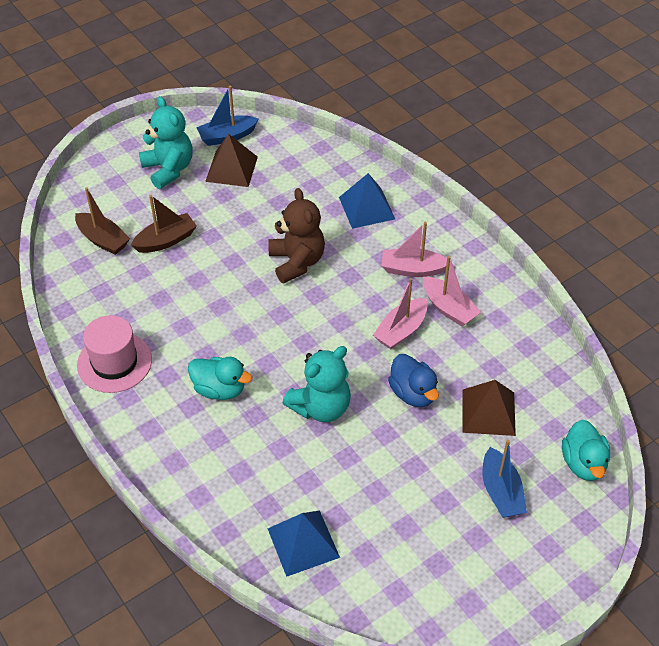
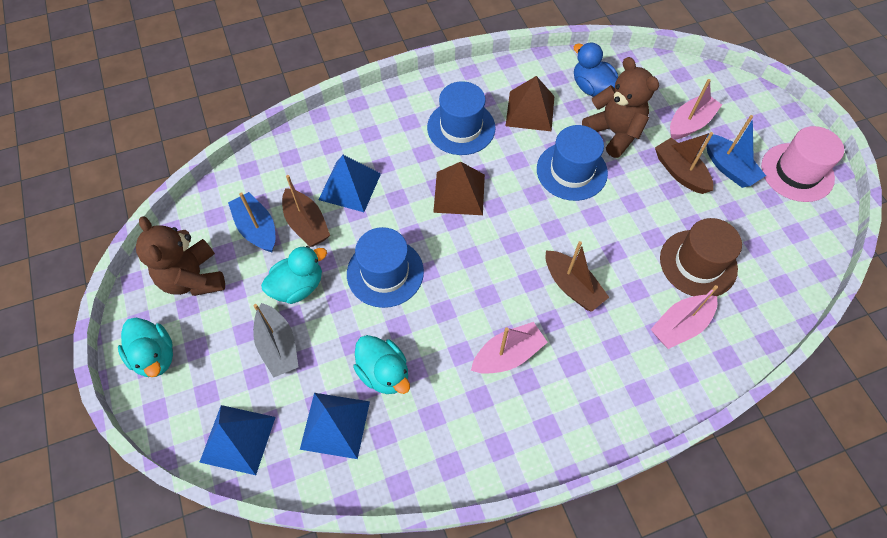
blue hat: none = 0 -> [347,227,424,308] [427,81,496,155] [537,125,608,201] = 3
blue pyramid: [268,511,340,577] [339,173,395,229] = 2 -> [199,405,276,475] [300,393,370,459] [318,155,381,212] = 3
brown boat: [75,187,130,255] [131,195,197,253] = 2 -> [282,175,330,247] [546,241,609,312] [655,132,713,194] = 3
brown hat: none = 0 -> [660,218,742,296] = 1
brown teddy bear: [268,188,325,284] = 1 -> [136,216,225,296] [582,57,659,158] = 2
grey boat: none = 0 -> [253,303,299,378] = 1
turquoise duck: [188,357,252,400] [562,419,611,481] = 2 -> [118,318,173,377] [261,246,327,304] [353,335,410,394] = 3
turquoise teddy bear: [139,96,192,189] [283,346,351,422] = 2 -> none = 0

